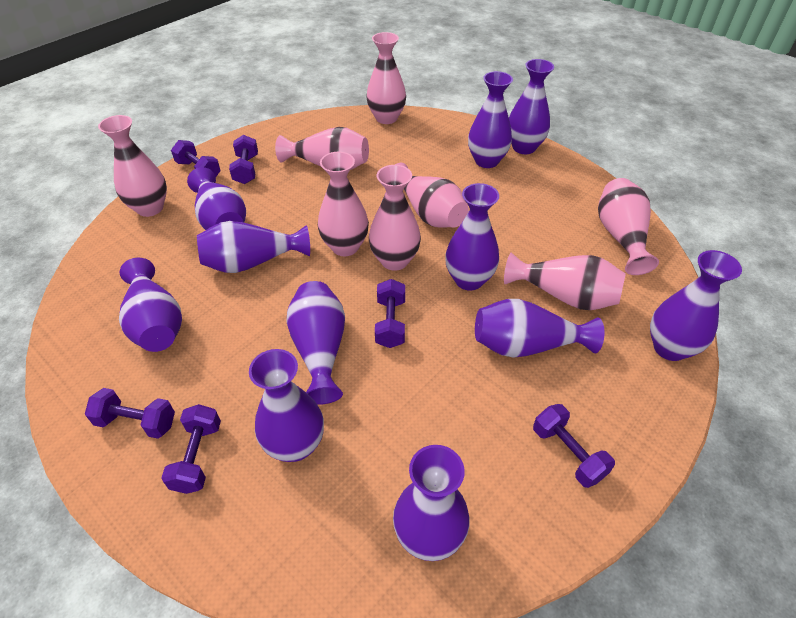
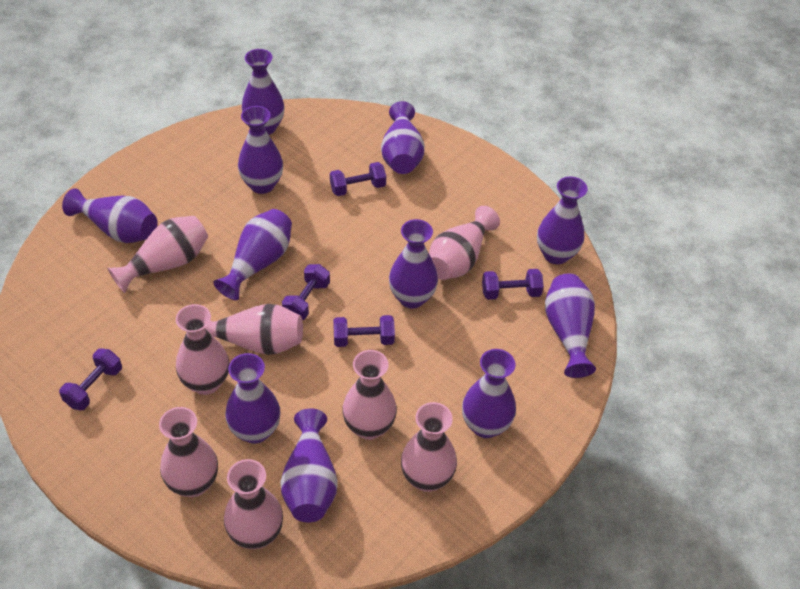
purple dumbbell: [85,388,175,439] [161,404,221,494] [171,140,221,177] [229,135,258,184] [375,279,405,348] [533,404,615,488] = 6 -> [59,348,122,410] [282,264,330,320] [330,162,386,196] [333,315,395,347] [482,269,544,300] = 5

